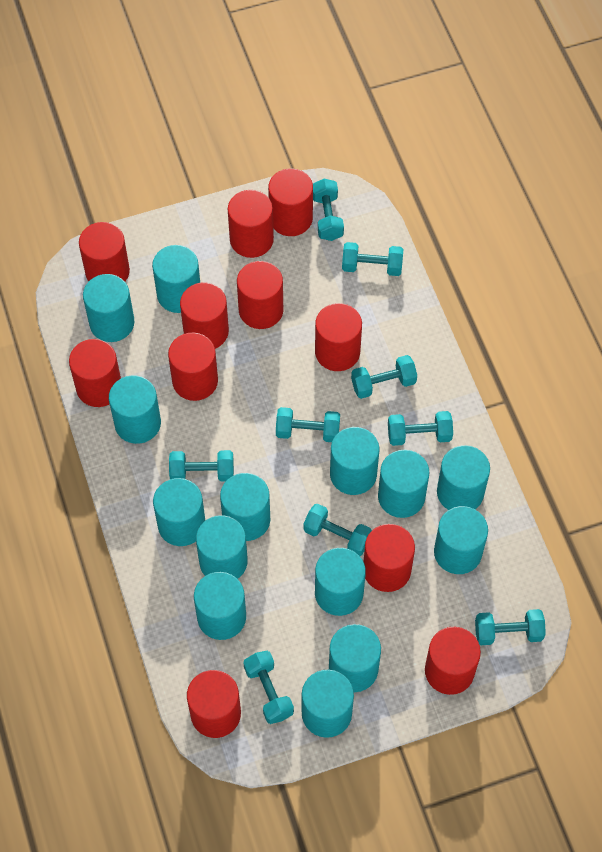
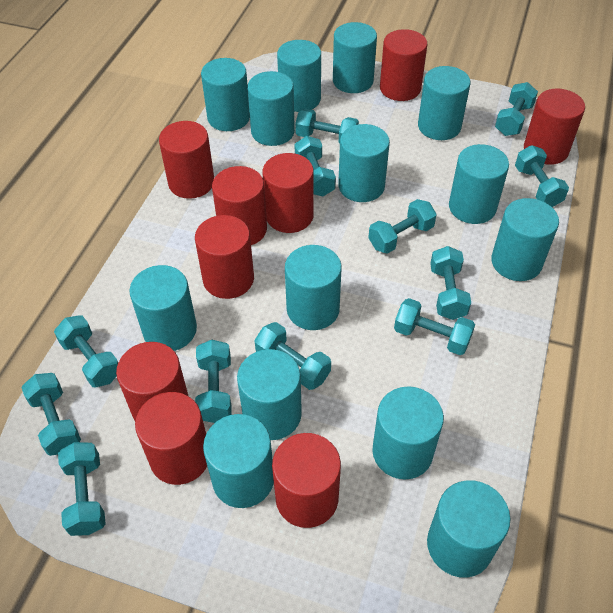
red cylinder: [69,339,121,407] [79,222,130,281] [168,333,218,401] [180,282,229,349] [187,670,241,738] [228,190,274,258] [237,261,283,329] [268,168,313,236] [315,303,362,371] [363,524,415,592] [425,627,481,695] = 11 -> [116,342,188,421] [135,392,207,485] [159,121,214,199] [195,215,254,299] [212,166,267,245] [262,153,314,233] [272,433,341,528] [380,29,427,101] [524,89,585,165] = 9
turquoise dumbbell: [169,450,234,482] [244,651,294,724] [276,407,340,442] [303,504,372,556] [313,179,344,241] [342,242,403,276] [351,355,417,399] [388,411,453,446] [475,609,546,645] = 9 -> [21,373,81,456] [54,315,118,387] [58,442,106,536] [195,340,232,423] [254,322,331,390] [295,108,359,143] [295,136,336,196] [368,199,437,254] [394,298,475,355] [430,246,471,320] [495,82,538,136] [515,145,569,207] = 12

